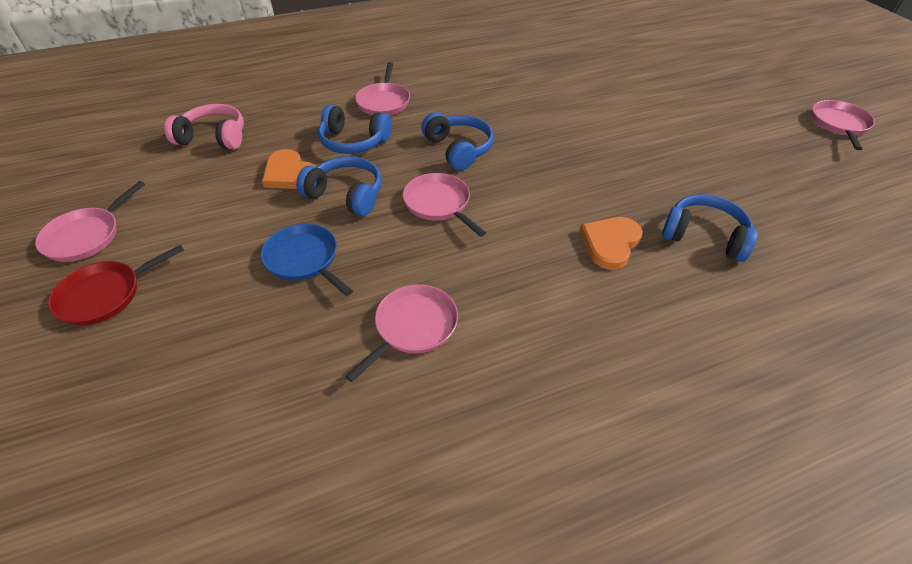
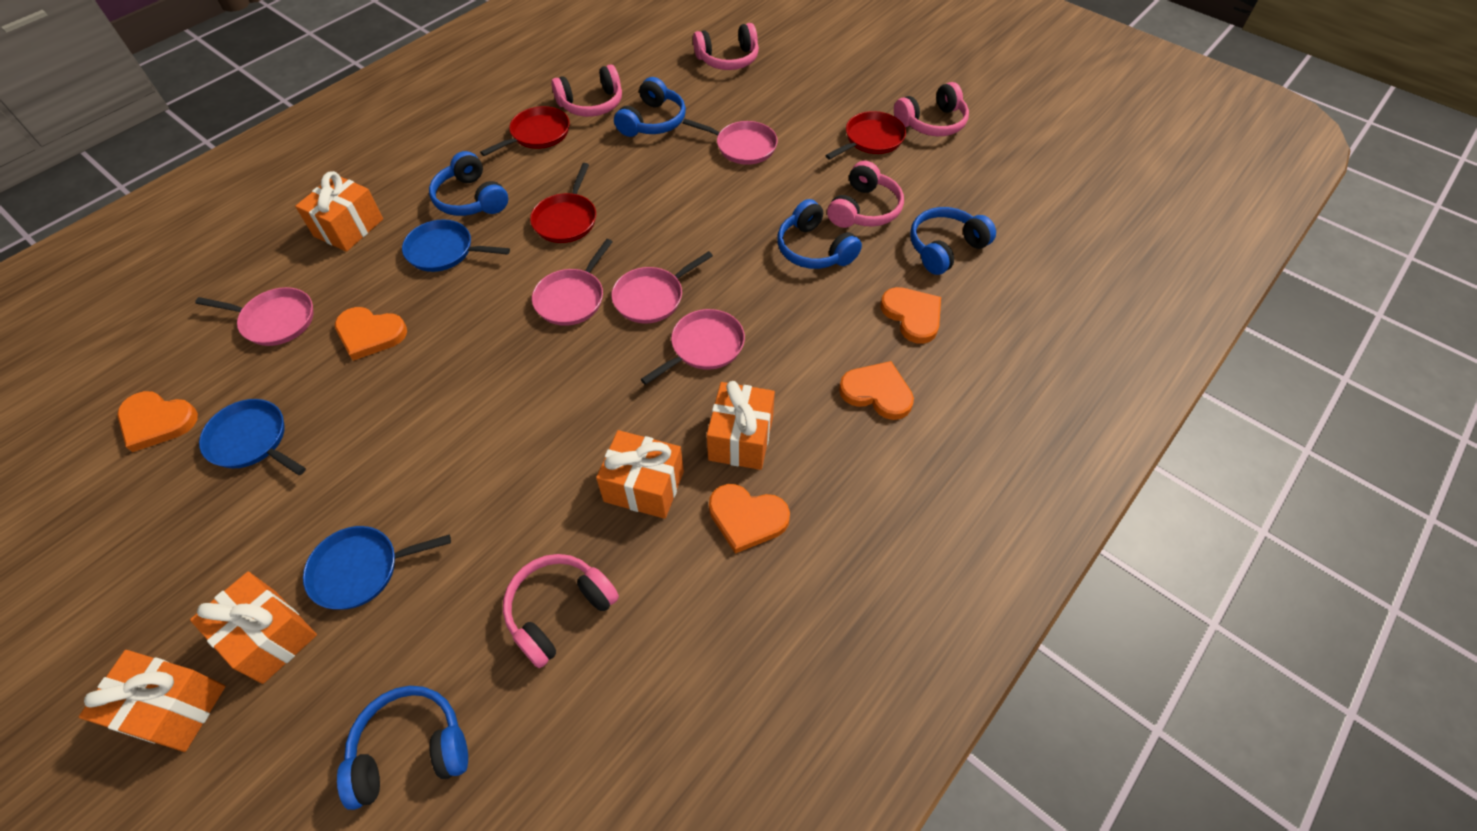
blue headphones: [296,156,382,216] [318,105,392,154] [421,112,494,170] [662,194,758,262] = 4 -> [337,686,468,810] [429,151,508,216] [614,77,686,137] [777,199,862,269] [910,207,996,275] = 5
blue pan: [261,224,353,296] = 1 -> [199,399,306,475] [303,526,451,609] [402,220,510,272] = 3
orange gift: none = 0 -> [79,650,226,752] [190,572,317,684] [295,171,383,252] [596,430,684,519] [707,381,775,470] = 5
orange heart: [262,149,316,189] [580,217,643,270] = 2 -> [117,391,198,452] [335,307,407,361] [709,484,790,554] [839,361,914,420] [881,287,941,344] = 5
pink headphones: [164,104,244,150] = 1 -> [503,554,619,668] [551,64,622,117] [693,23,759,70] [827,161,904,228] [894,82,969,136] = 5
red pan: [48,245,184,326] = 1 -> [480,106,570,156] [530,163,596,243] [825,111,906,160] = 3

